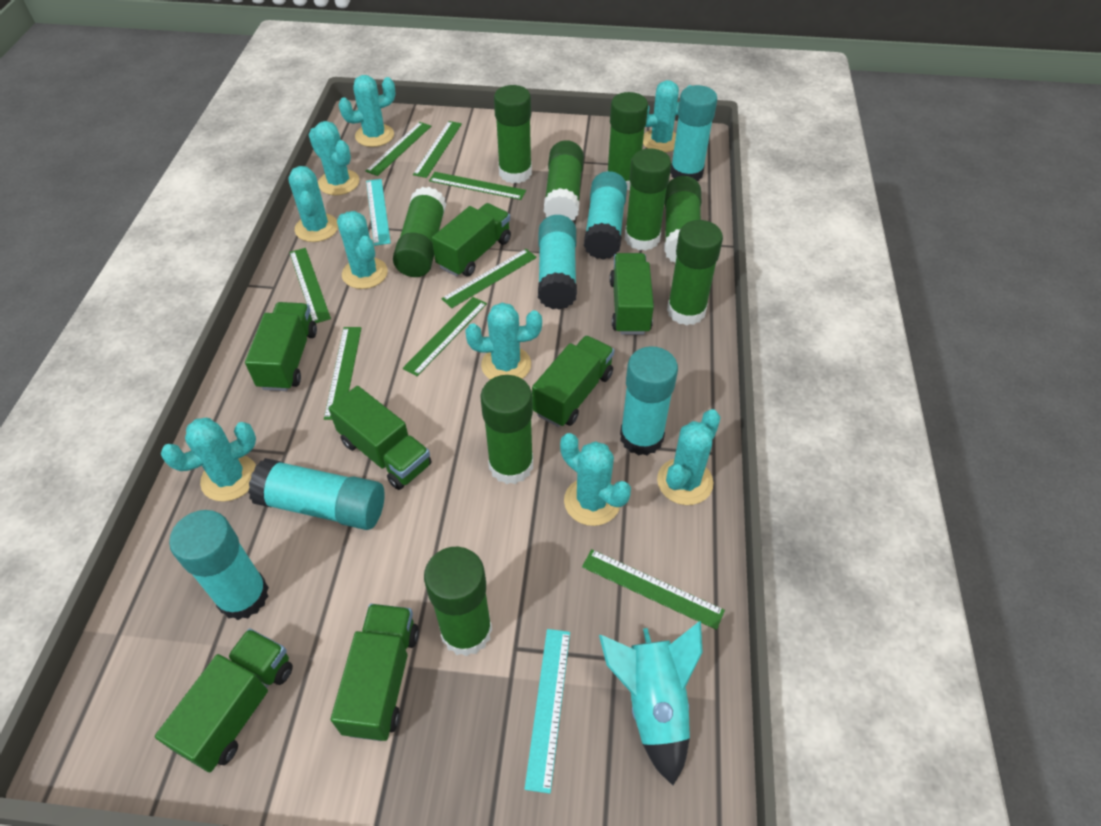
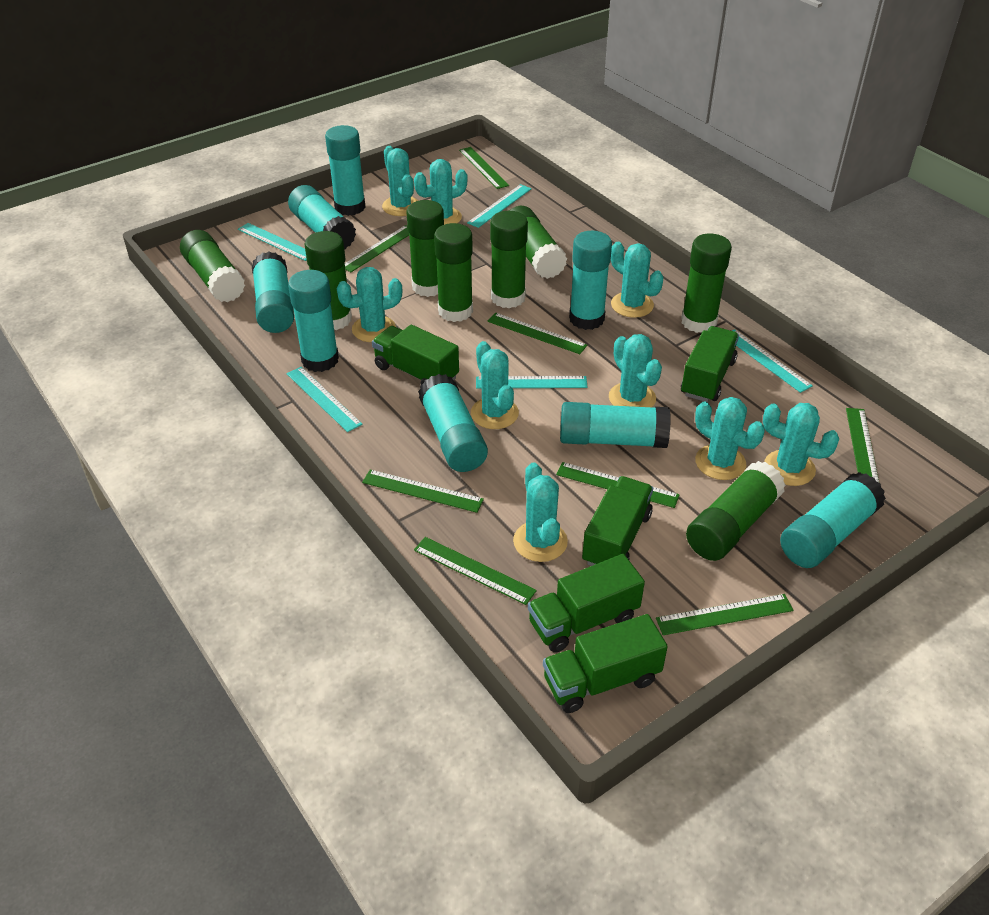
green glue stick: [393,187,446,277] [424,547,492,657] [481,375,533,484] [494,85,532,184] [543,140,584,220] [607,92,648,190] [625,148,671,251] [665,176,702,263] [667,220,723,325] = 9 -> [180,230,245,303] [304,231,352,330] [406,200,444,297] [434,223,473,322] [490,211,528,308] [509,206,567,279] [681,234,732,333] [686,461,786,561] = 8
green truck: [155,628,293,772] [245,302,317,391] [328,386,431,490] [331,604,419,741] [432,203,511,277] [532,335,614,427] [609,253,654,335] = 7 -> [372,325,459,385] [528,554,645,653] [543,614,668,713] [582,476,653,566] [681,326,739,402] = 5
turquoise glue stick: [169,510,269,620] [248,458,385,530] [538,215,577,310] [584,171,627,260] [620,346,678,456] [670,85,717,181] = 6 -> [252,252,294,333] [288,185,356,249] [288,270,339,372] [325,125,366,216] [418,374,488,472] [560,402,671,448] [569,231,612,330] [780,472,886,568] = 8
turquoise rocket: [599,621,703,785] = 1 -> none = 0
turquoise ruler: [366,179,391,246] [525,629,570,794] = 2 -> [238,223,307,261] [287,367,363,432] [467,184,532,228] [476,376,587,389] [732,329,813,393] = 5

